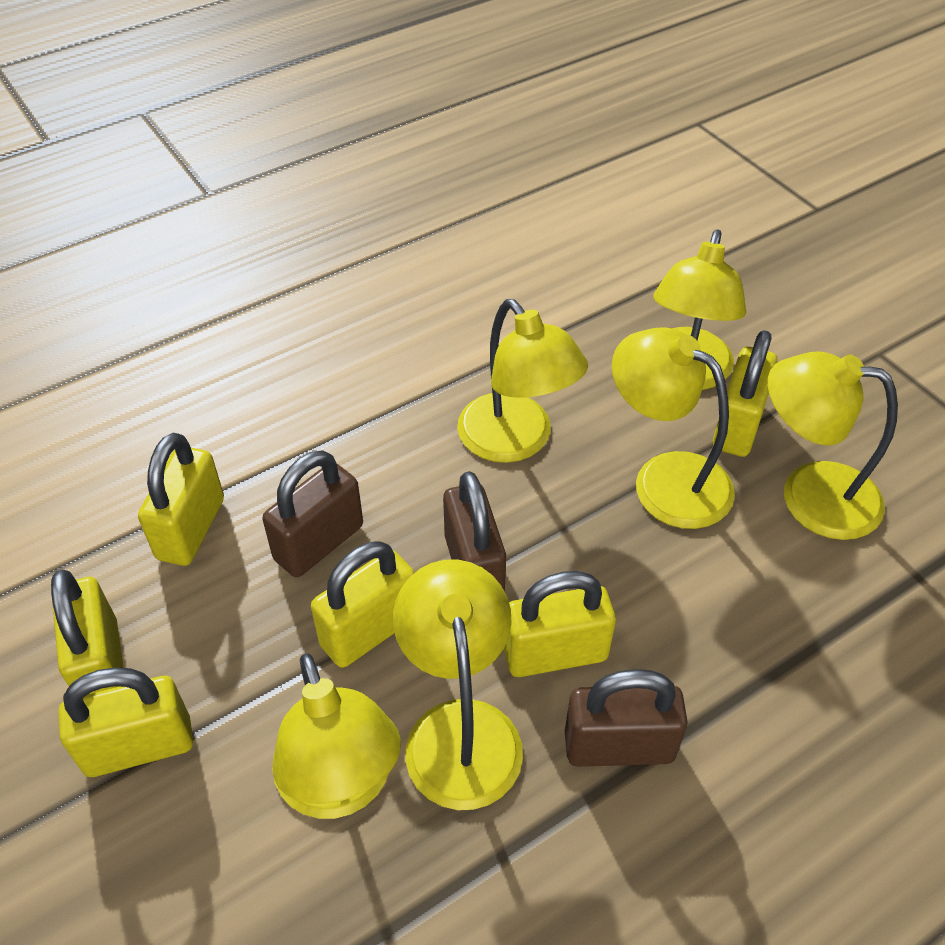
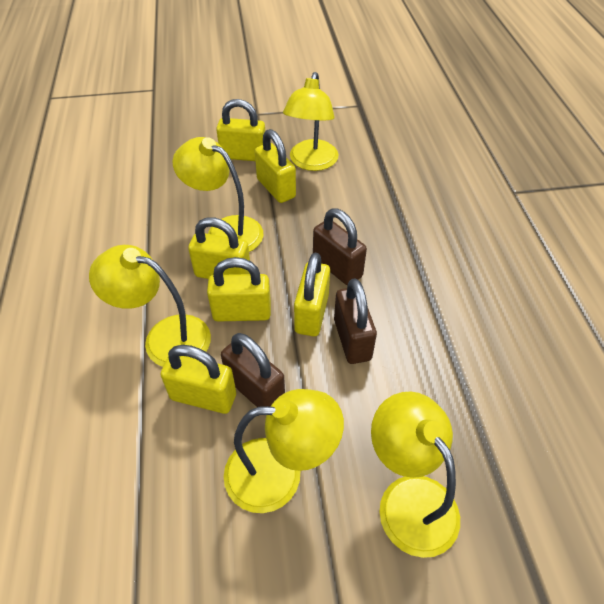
yellow lamp: [272,653,401,819] [393,559,523,810] [457,299,588,463] [612,327,735,529] [653,230,746,390] [768,351,898,540] = 6 -> [89,245,211,367] [172,137,263,252] [224,389,344,513] [283,72,339,171] [371,391,460,558] = 5

